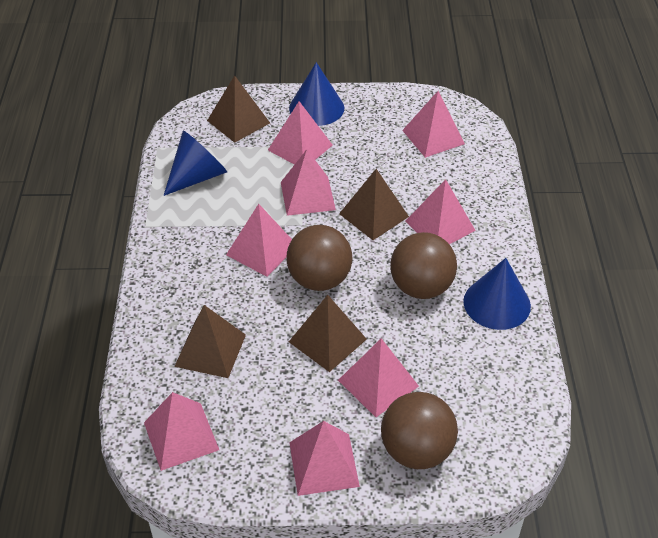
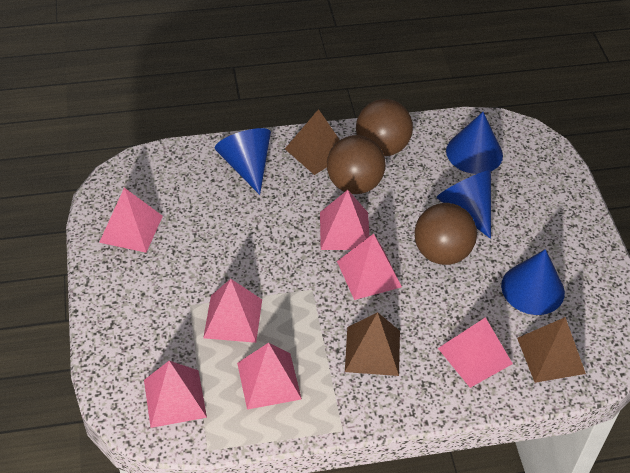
blue cone: [164,130,227,196] [289,62,344,126] [463,258,531,330] = 3 -> [215,128,271,195] [436,170,491,239] [446,112,503,174] [501,249,565,315] = 4
brown pyramid: [174,305,246,378] [207,75,270,143] [289,295,367,372] [339,169,409,240] = 4 -> [285,109,340,175] [345,312,400,376] [517,317,586,383] = 3
pink pyramid: [144,392,219,471] [226,204,292,277] [268,101,333,165] [281,149,336,216] [289,421,360,496] [338,338,419,417] [402,91,465,158] [405,179,476,244] = 8 -> [99,188,163,253] [144,361,207,428] [203,279,262,343] [237,343,302,410] [320,190,370,250] [337,234,402,300] [438,317,513,388] = 7

